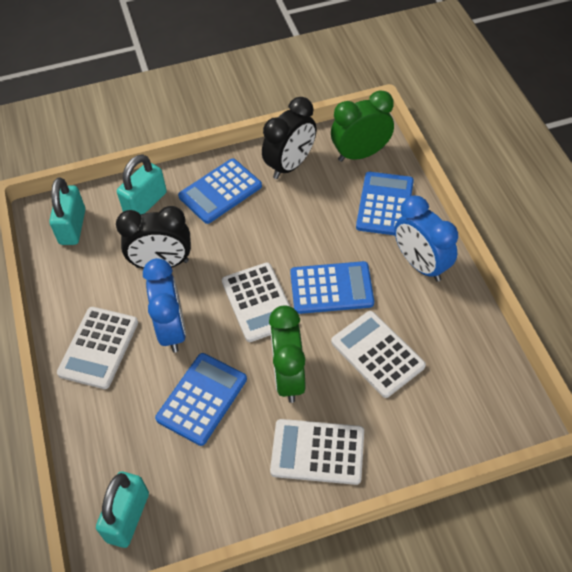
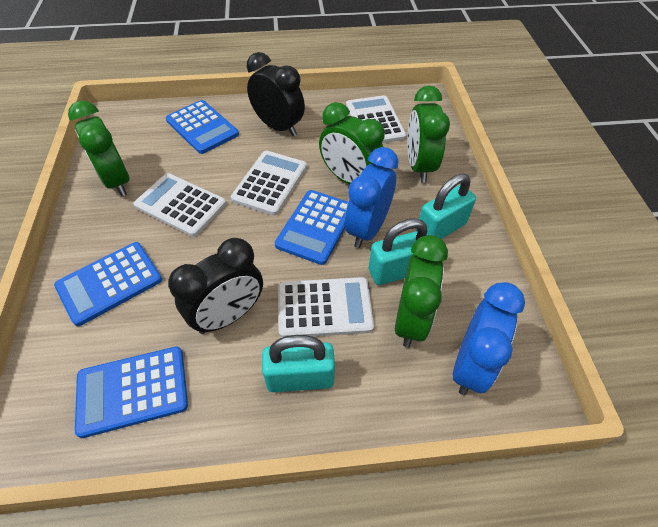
green clock: [269,305,306,403] [331,90,394,162] = 2 -> [68,101,130,196] [319,102,385,184] [395,235,448,348] [407,86,450,183] = 4

